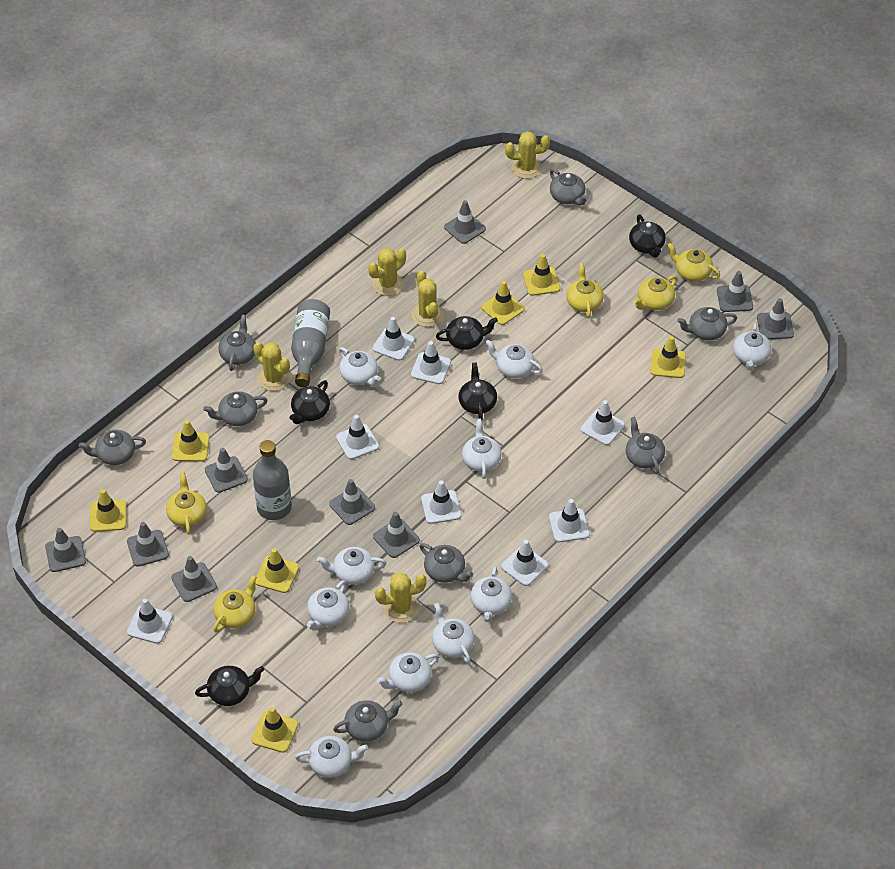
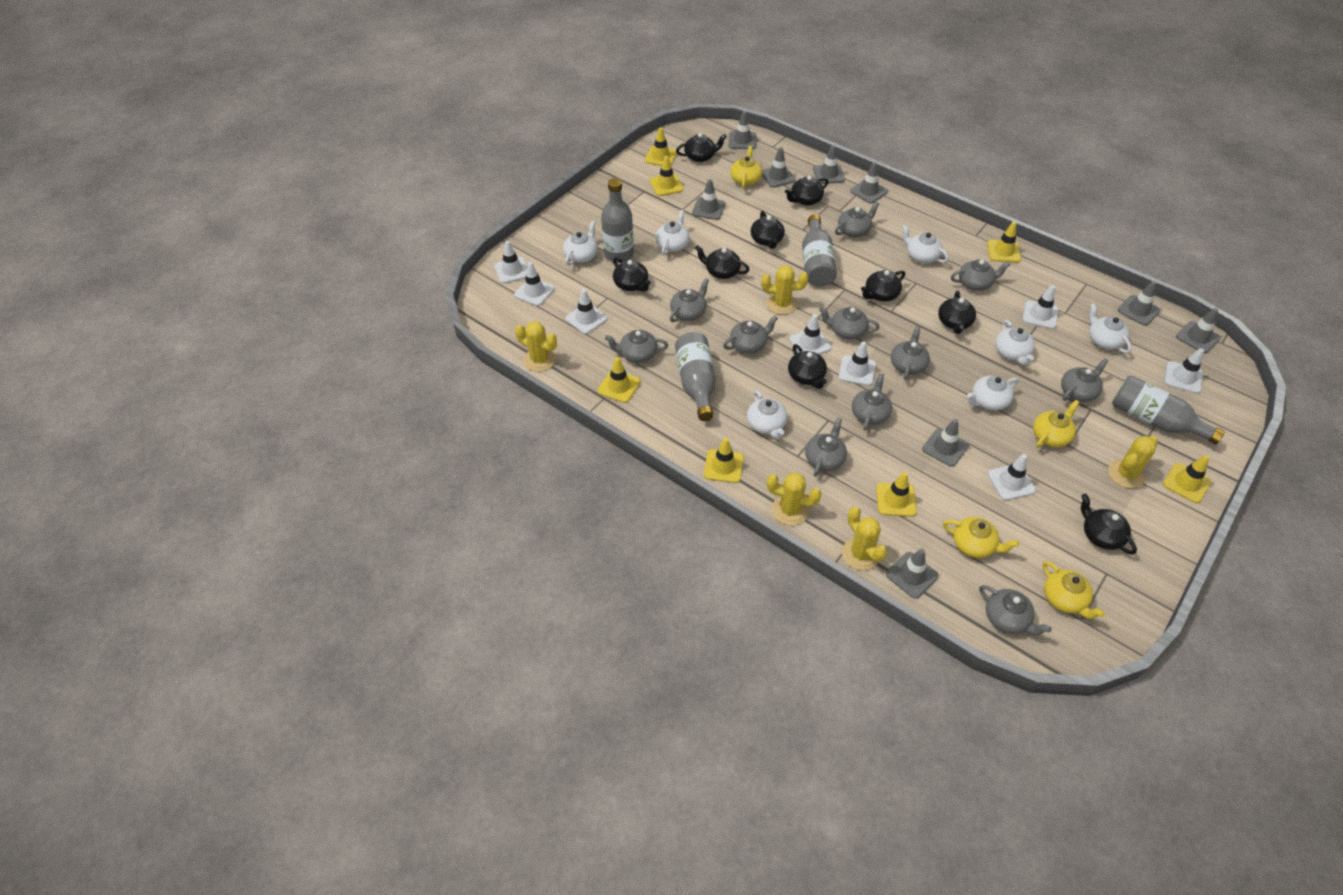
black teapot: [195,666,264,706] [290,380,330,424] [436,316,498,350] [459,363,497,420] [629,214,666,258] = 5 -> [613,257,651,292] [676,133,727,162] [695,245,750,279] [751,211,785,249] [785,176,829,206] [788,344,827,389] [861,270,905,302] [938,291,976,334] [1081,494,1137,555] = 9
grey bottle: [253,440,292,520] [291,299,330,387] = 2 -> [601,178,634,263] [675,332,716,421] [802,215,837,287] [1112,376,1225,445] = 4
grey teapot: [79,430,146,465] [203,391,268,426] [218,315,256,371] [333,700,403,742] [419,543,473,583] [550,169,589,205] [626,417,665,474] [677,307,737,340] = 8 -> [605,330,669,363] [670,278,709,322] [723,315,778,354] [805,418,847,477] [819,307,880,340] [835,202,879,237] [852,373,892,430] [891,326,930,380] [951,260,1010,291] [979,585,1052,635] [1061,358,1108,402] = 11
white teapot: [295,736,368,778] [307,580,349,631] [317,547,386,585] [339,347,381,386] [377,652,439,692] [432,603,474,663] [462,419,502,479] [470,566,512,622] [485,340,543,378] [733,323,771,371] = 10 -> [563,221,598,265] [655,210,689,255] [747,390,787,439] [902,225,949,263] [967,376,1019,411] [995,320,1035,365] [1089,303,1132,353] = 7
yellow teapot: [166,473,207,535] [213,575,257,632] [566,263,604,318] [633,275,678,310] [667,242,720,282] = 5 -> [730,146,762,189] [943,517,1019,558] [1033,400,1080,448] [1043,561,1105,619] = 4

